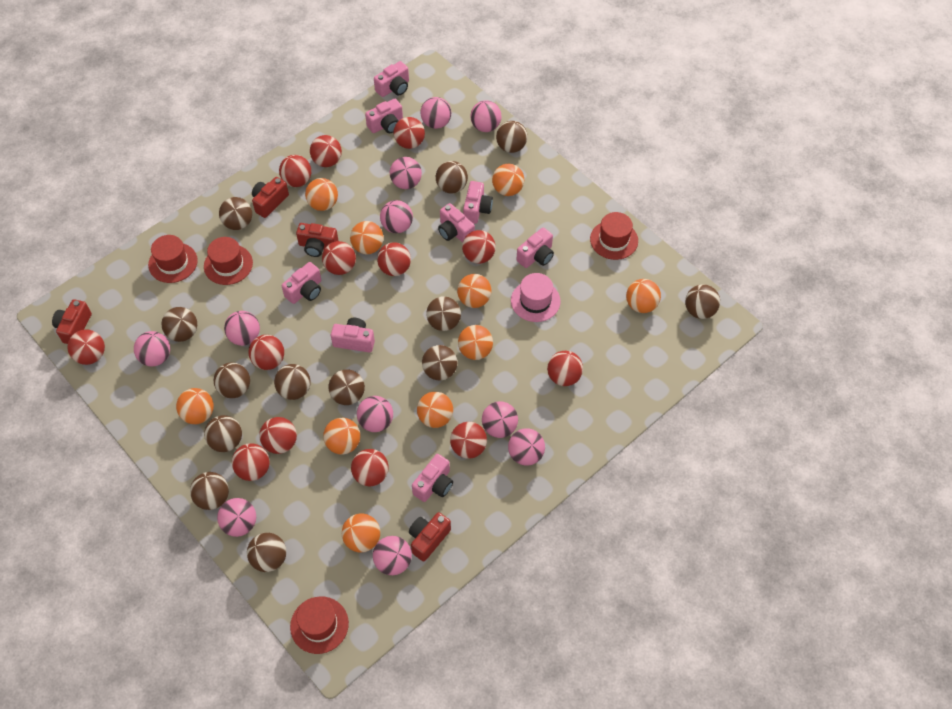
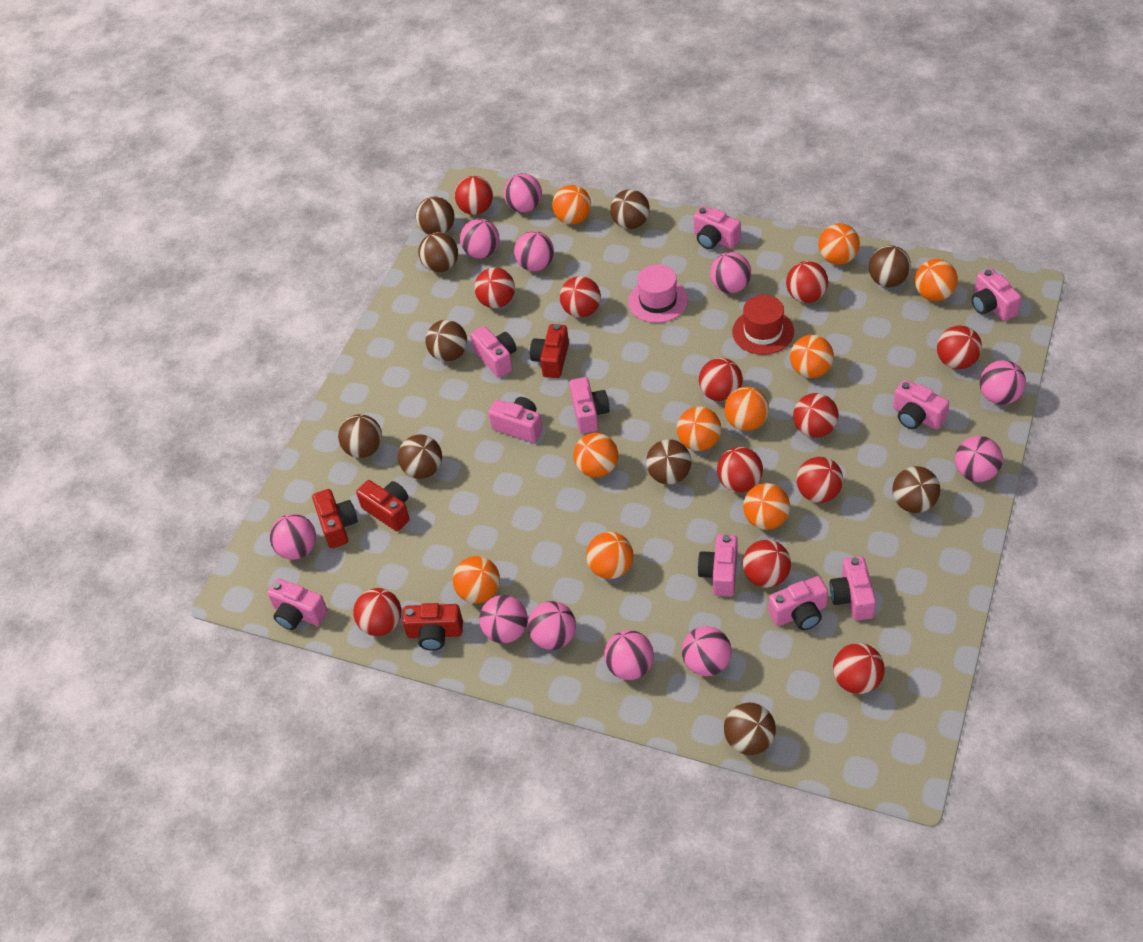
brown ball: [161,307,197,342] [190,472,229,510] [204,415,242,452] [214,363,250,398] [219,197,252,230] [247,533,286,572] [274,364,311,400] [328,369,365,405] [422,345,457,380] [426,296,461,331] [436,161,468,194] [496,121,528,153] [685,284,720,319] = 13 -> [338,414,382,458] [398,435,442,479] [416,197,455,235] [418,232,458,272] [425,320,467,362] [610,189,650,229] [646,439,691,485] [724,703,776,755] [869,245,911,287] [892,466,940,513] = 10
pink camera: [282,262,321,304] [331,318,375,353] [365,99,403,133] [374,61,409,97] [412,454,453,502] [438,203,475,243] [463,181,493,224] [516,227,554,268] = 8 -> [267,578,328,630] [470,326,517,378] [488,397,543,443] [569,377,610,434] [693,206,741,249] [697,534,738,597] [768,576,828,630] [830,556,876,621] [893,380,949,430] [972,268,1021,321] = 10
red ball: [67,329,105,365] [232,443,270,481] [248,335,284,370] [259,417,297,454] [279,155,311,187] [310,135,342,167] [322,241,356,275] [351,449,389,486] [377,242,411,276] [394,117,425,149] [450,422,487,459] [462,230,496,264] [547,351,583,386] = 13 -> [353,588,401,636] [455,176,493,215] [474,268,515,308] [560,276,601,317] [699,358,743,401] [717,447,763,493] [743,540,791,588] [786,261,828,303] [793,393,839,438] [796,457,843,503] [833,643,885,694] [937,326,982,369] = 12
red hat: [148,235,198,283] [204,237,253,285] [290,597,349,654] [590,212,638,260] = 4 -> [732,295,794,355] = 1

